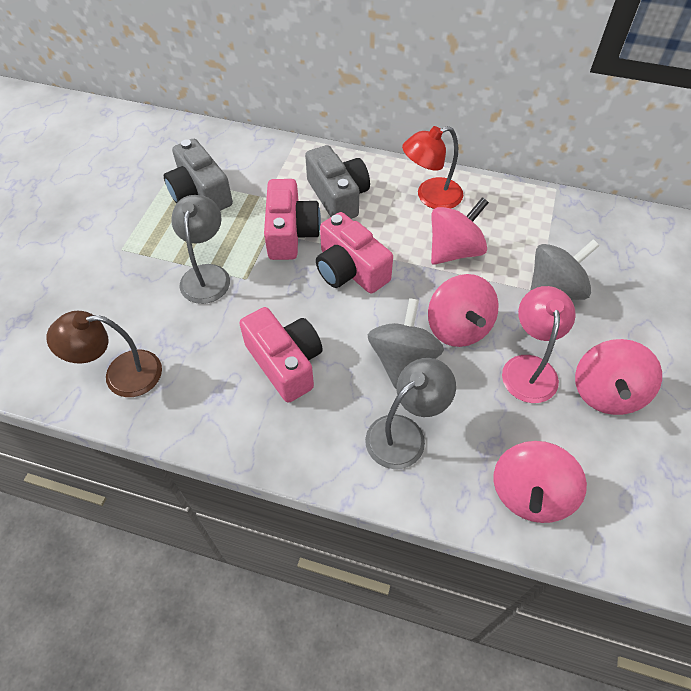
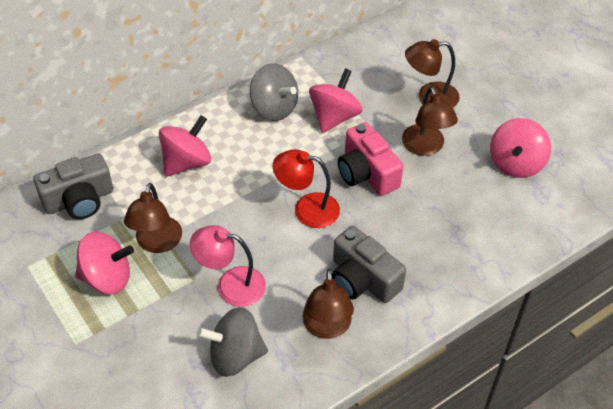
brown lamp: [47,311,162,397] = 1 -> [124,183,182,253] [302,269,354,339] [402,87,458,156] [405,39,460,107] = 4
grey lamp: [171,195,230,304] [365,358,456,469] = 2 -> none = 0
pink camera: [239,307,323,403] [264,179,321,260] [316,212,393,294] = 3 -> [338,122,404,196] = 1

